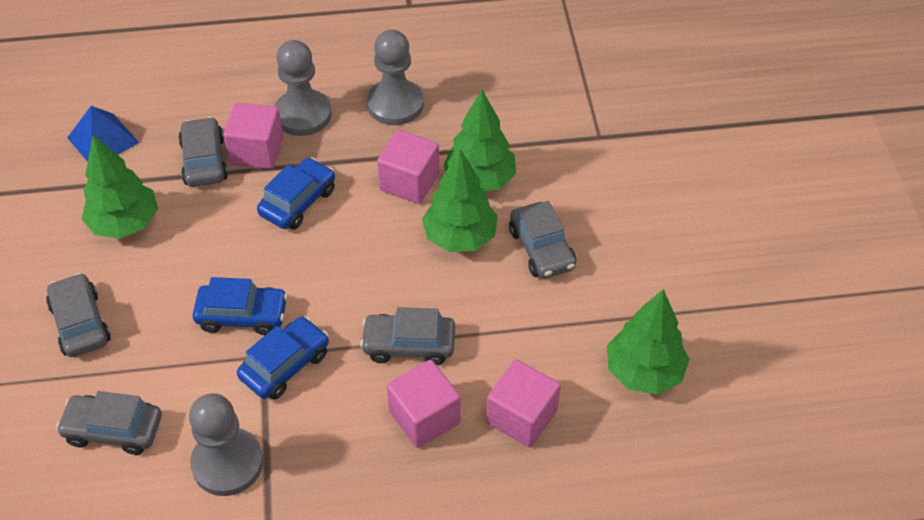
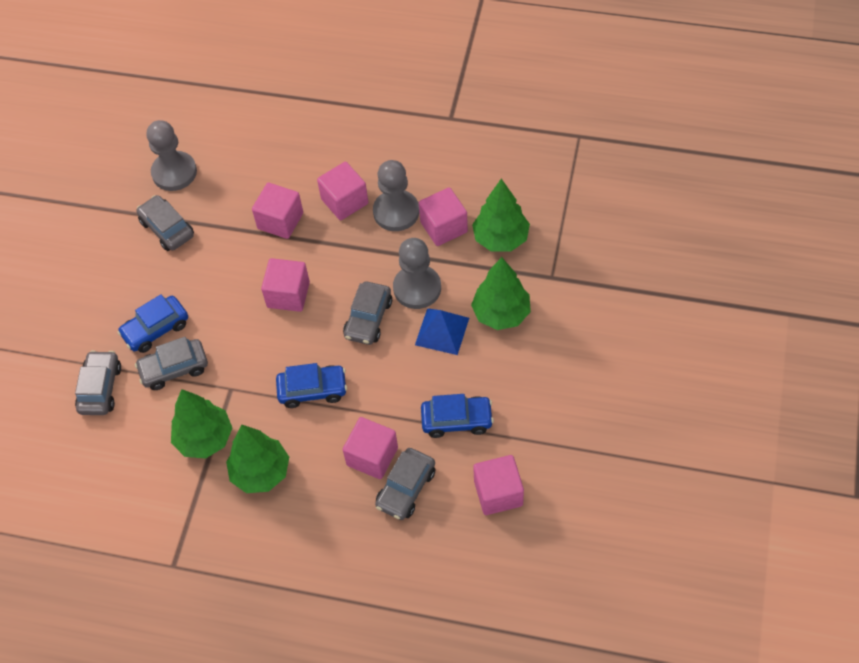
pink cube: [223,102,284,169] [377,130,440,204] [387,360,461,448] [486,359,561,447] = 4 -> [252,183,303,239] [261,258,310,312] [317,162,368,220] [343,417,398,479] [419,187,468,246] [473,455,524,515] = 6

